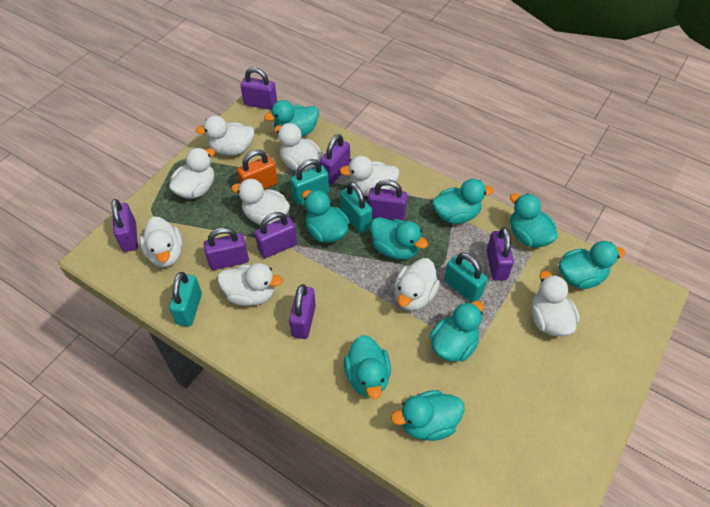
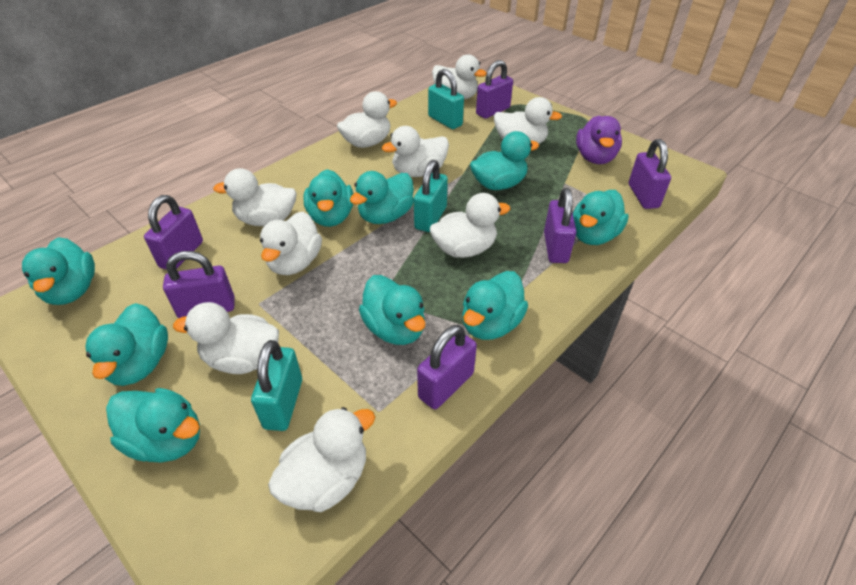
orange padlock: [237,150,278,189] = 1 -> none = 0
purple duck: none = 0 -> [576,116,622,164] = 1
purple padlock: [111,199,138,252] [203,227,249,270] [241,67,277,110] [254,212,297,258] [289,284,316,339] [320,134,350,184] [368,180,407,221] [487,227,514,281] = 8 -> [144,195,203,270] [163,251,235,318] [417,325,477,409] [476,60,513,119] [544,188,576,263] [629,139,671,209] = 6
turquoise padlock: [169,272,202,327] [290,159,329,205] [340,182,372,233] [444,253,488,303] = 4 -> [251,340,302,431] [414,160,448,232] [428,69,464,129] = 3

